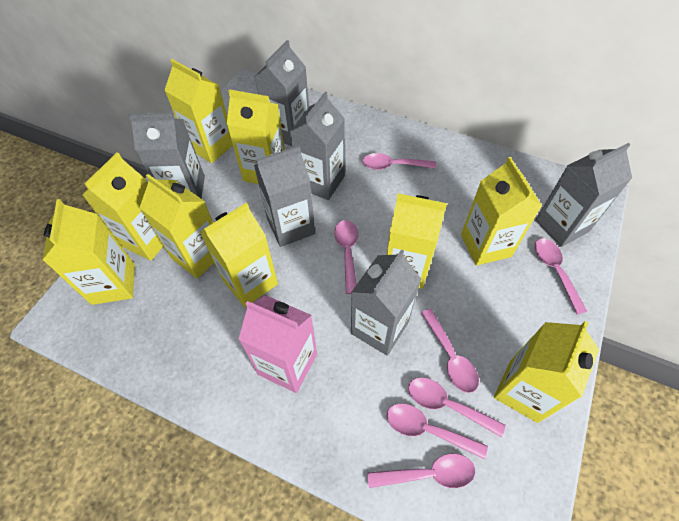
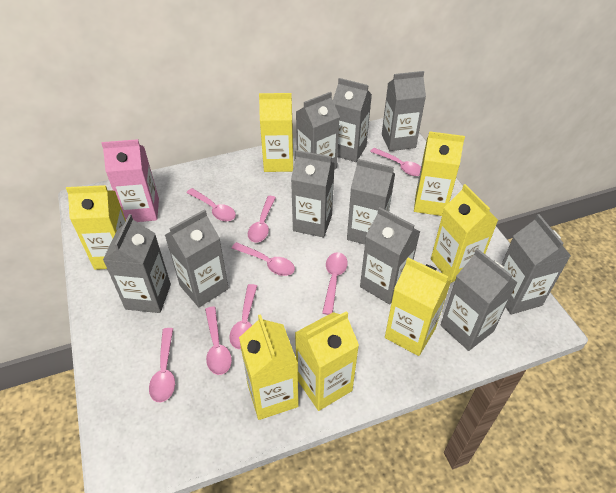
grey carton: [128,112,205,198] [254,146,315,247] [255,40,309,146] [290,92,345,200] [351,250,421,356] [535,143,632,247] = 6 -> [103,214,171,313] [165,209,229,307] [291,150,335,238] [296,92,340,170] [333,78,372,162] [347,159,395,245] [360,207,420,305] [382,71,426,151] [441,248,518,351] [501,214,571,314] = 10
pink spoon: [334,220,358,294] [363,153,436,170] [367,454,475,488] [387,403,488,459] [408,377,506,437] [421,308,479,393] [535,238,588,315] = 7 -> [149,328,175,403] [187,188,236,222] [205,307,232,375] [229,284,257,349] [232,242,295,276] [248,196,276,242] [322,252,348,315] [370,148,421,176] = 8
yellow carton: [42,199,135,305] [82,153,164,261] [139,174,214,279] [164,59,233,163] [200,202,278,307] [227,89,285,184] [387,193,447,289] [461,157,542,266] [494,321,599,423] = 9 -> [66,185,126,270] [239,314,299,420] [259,93,293,172] [295,311,359,411] [385,258,451,356] [414,131,465,216] [431,184,498,283] = 7

